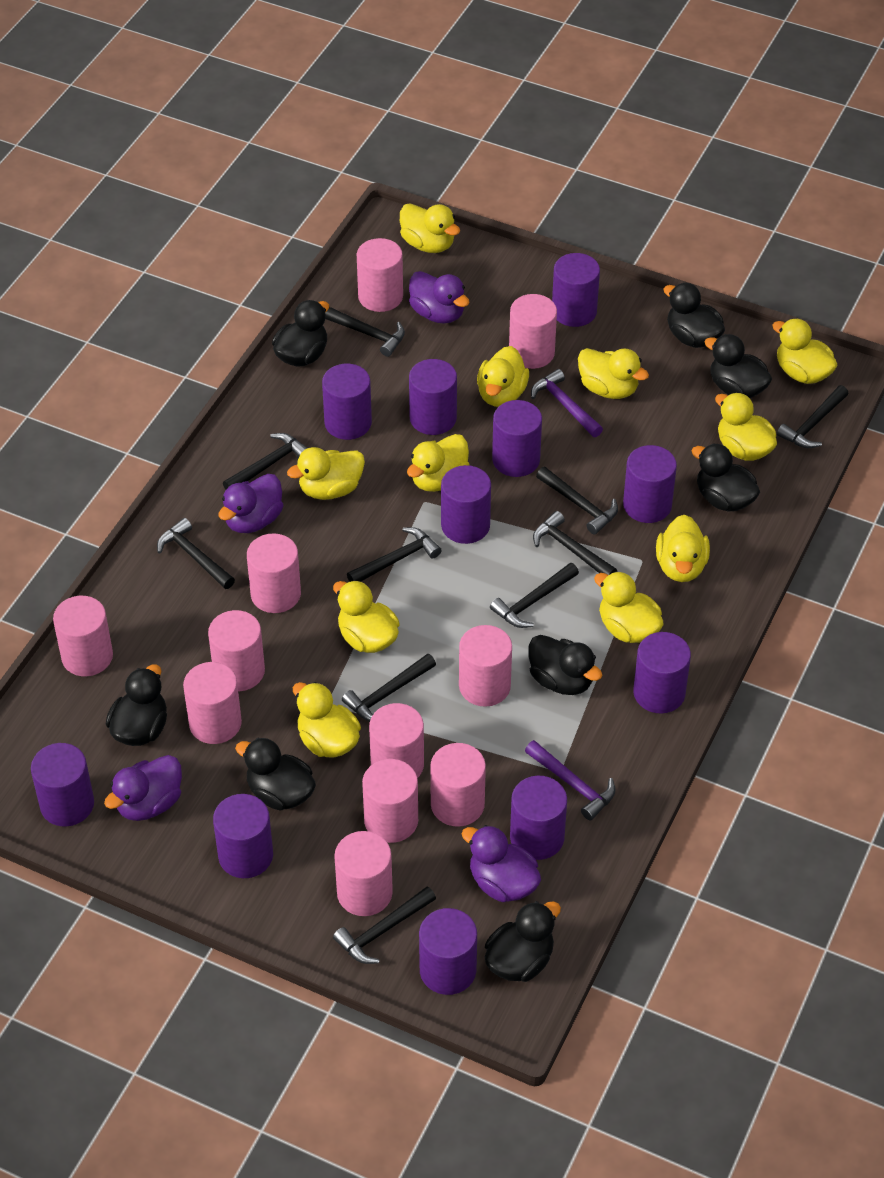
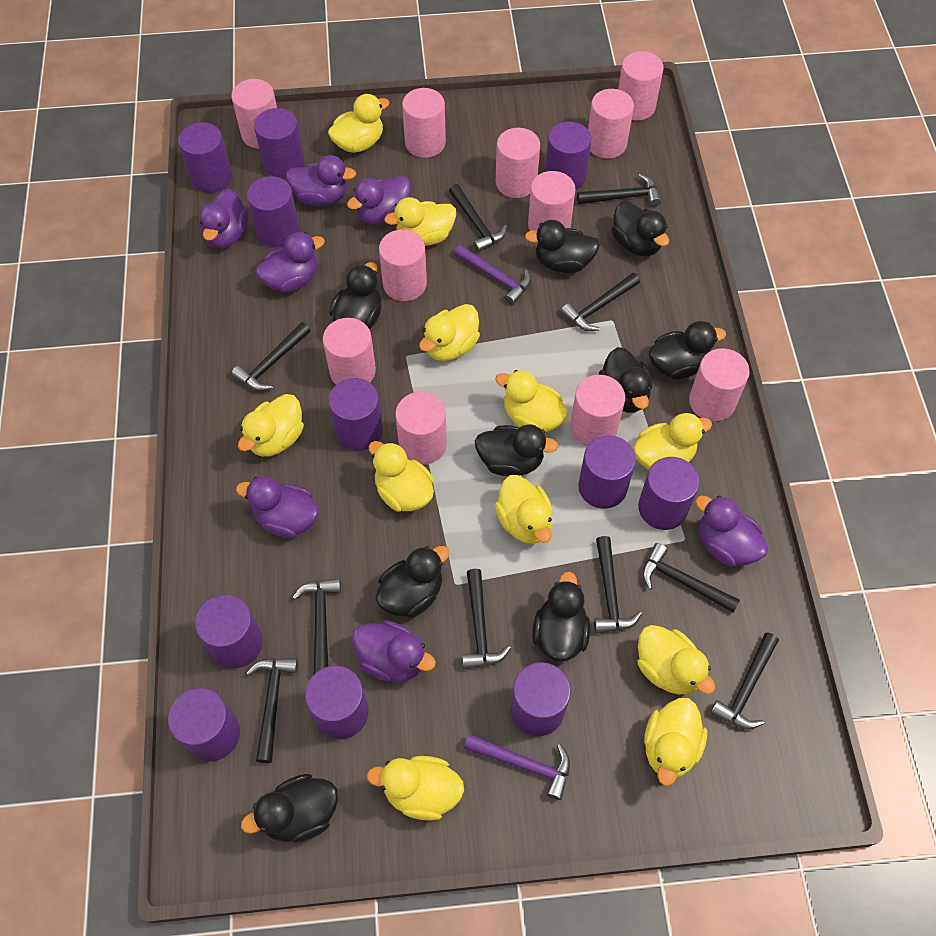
black duck: [106,664,167,746] [235,738,316,810] [272,300,329,366] [485,901,561,982] [529,635,602,695] [663,283,725,348] [692,443,760,512] [705,334,772,398] = 8 -> [241,774,338,843] [329,262,382,329] [375,546,450,618] [475,425,558,476] [525,220,600,273] [532,571,590,661] [599,347,652,413] [611,201,669,256] [649,321,726,379] = 9
purple duck: [104,755,182,821] [218,474,283,533] [409,271,470,324] [462,825,541,902] = 4 -> [199,189,248,248] [236,476,319,538] [256,232,325,292] [286,155,356,206] [347,176,411,225] [352,620,436,682] [695,495,768,566] = 7

